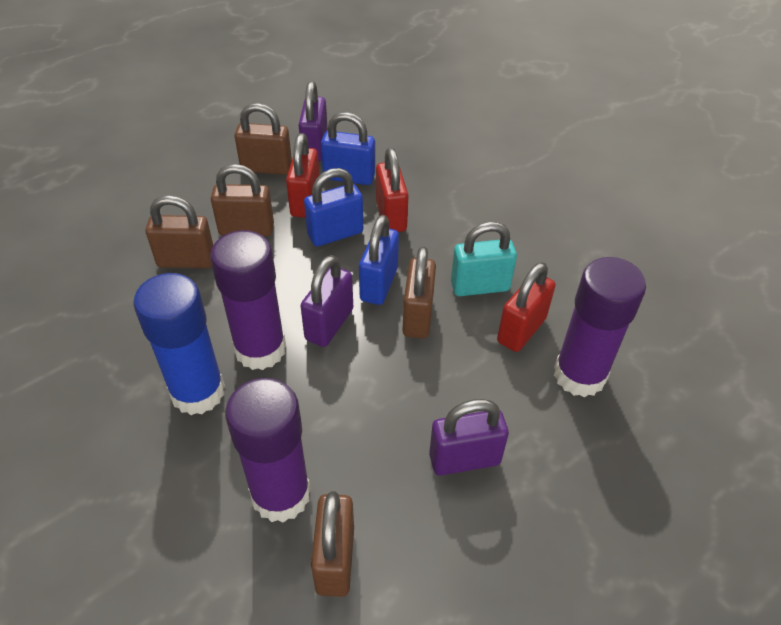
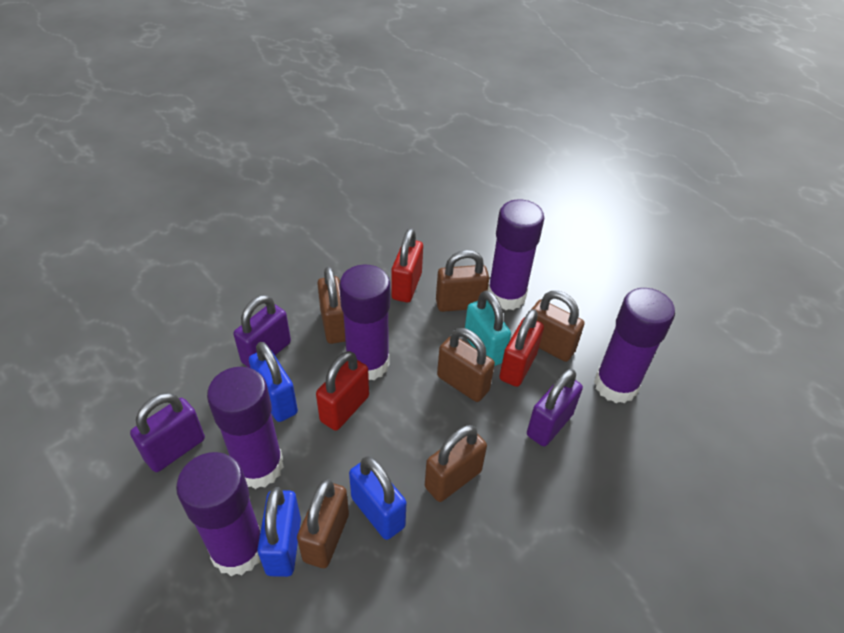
blue glue stick: [133,273,225,415] = 1 -> none = 0
brown padlock: [145,195,213,268] [211,164,274,236] [234,103,292,175] [311,491,354,597] [402,246,436,338] = 5 -> [297,479,349,568] [317,267,345,344] [425,425,487,502] [436,250,489,312] [437,328,495,402] [531,291,584,362] = 6
purple glue stick: [210,230,286,370] [225,378,311,523] [554,257,646,397] = 3 -> [176,452,261,576] [207,367,284,489] [339,265,390,380] [488,199,544,310] [594,288,675,403] = 5

